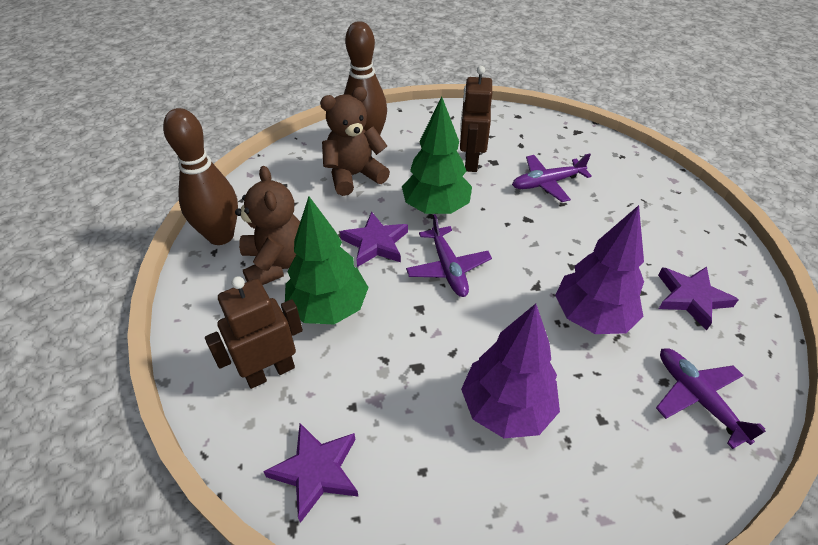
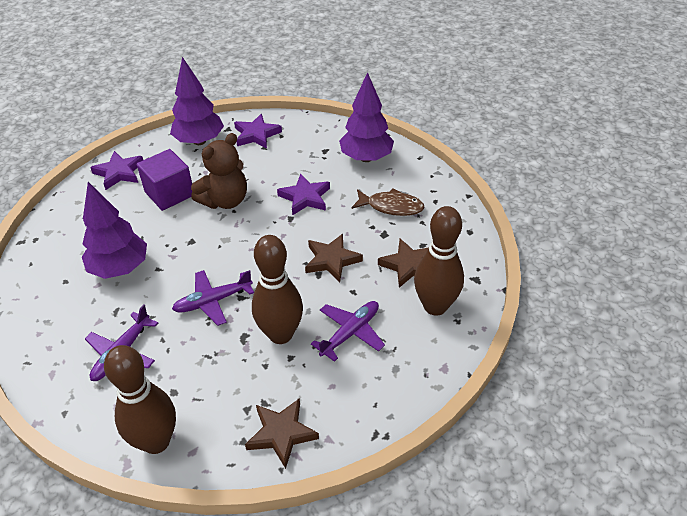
brown bowling pin: [163,108,238,245] [344,21,387,135] = 2 -> [104,345,176,454] [252,235,303,344] [414,206,464,316] = 3
brown fish: none = 0 -> [351,188,425,216] = 1
brown robot: [205,276,303,389] [460,66,492,172] = 2 -> none = 0
brown star: none = 0 -> [245,398,319,469] [305,234,363,282] [378,239,429,288] = 3
brown teddy bear: [235,166,300,285] [320,87,390,196] = 2 -> [191,133,247,209] = 1
green tree: [285,196,369,324] [402,97,472,214] = 2 -> none = 0
purple cube: none = 0 -> [137,149,192,211] = 1
purple tree: [461,304,560,438] [555,205,644,334] = 2 -> [82,182,147,279] [170,57,224,145] [339,72,394,162] = 3

